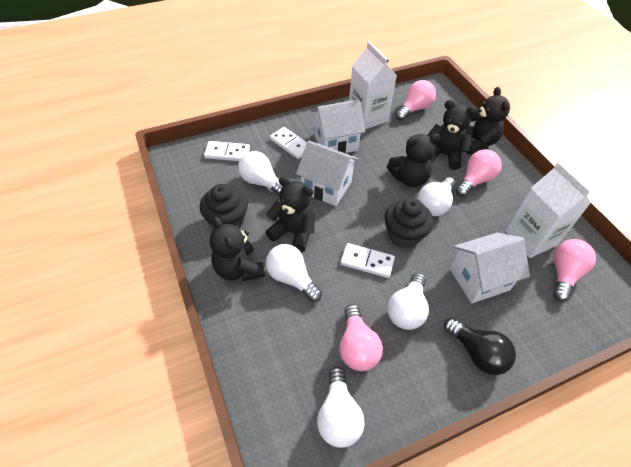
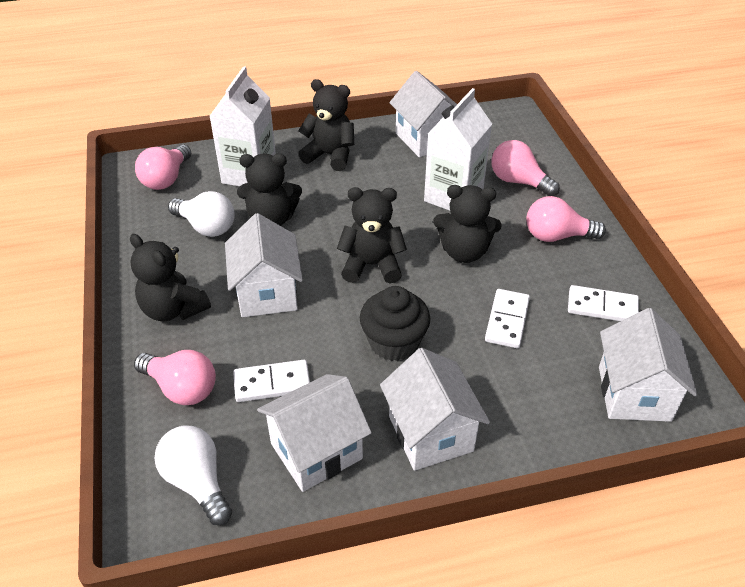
black cupcake: [200,184,248,229] [384,198,433,248] = 2 -> [360,286,430,361] = 1
black light bulb: [444,318,516,375] = 1 -> none = 0
white house: [296,141,359,206] [311,99,365,153] [450,232,530,303] = 3 -> [225,213,303,317] [257,374,372,492] [380,348,490,471] [389,71,457,157] [599,308,697,422] = 5
white light bulb: [238,151,283,197] [266,244,322,302] [317,367,364,448] [387,273,429,330] [418,177,455,216] = 5 -> [155,425,232,526] [168,191,235,237] = 2

